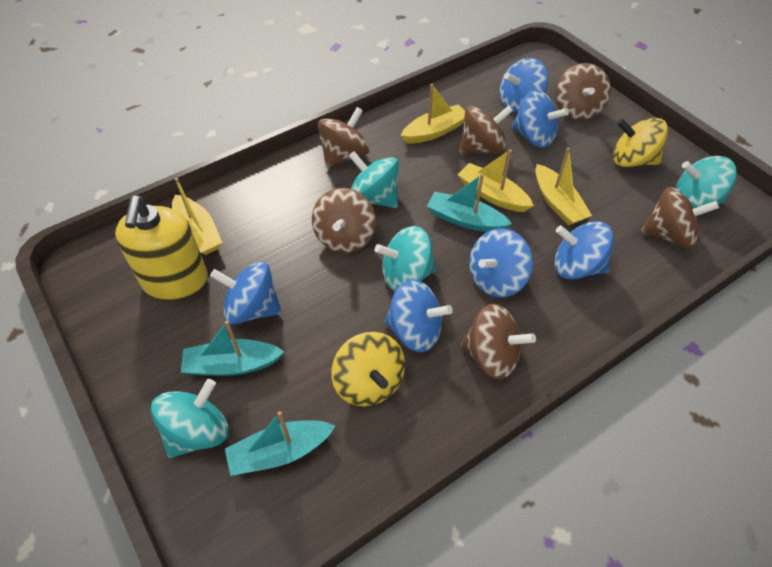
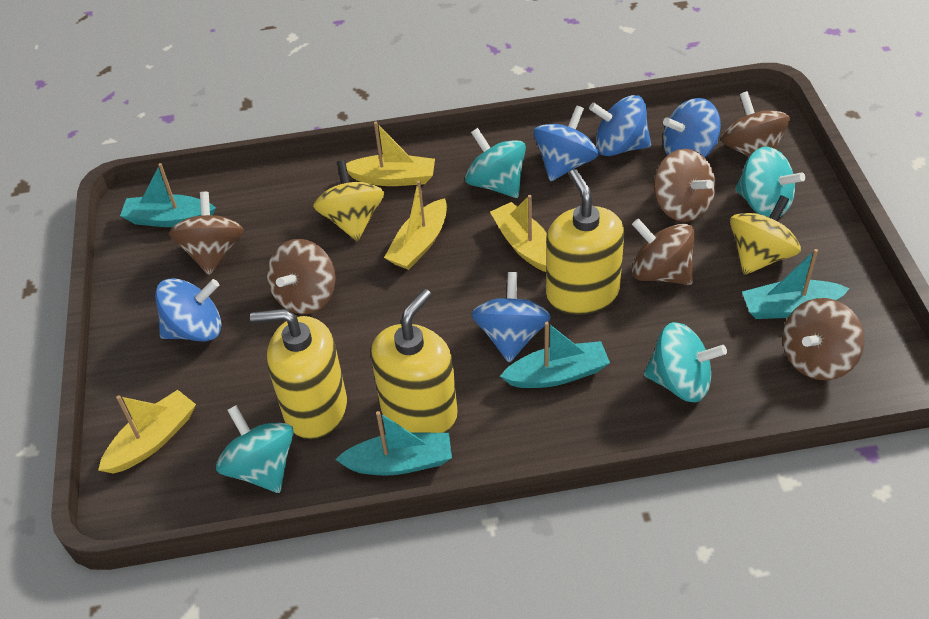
blue spinning top: [210,262,282,325] [385,279,453,352] [469,228,533,298] [500,58,548,112] [512,90,569,148] [554,221,614,280] = 6 -> [155,278,222,342] [471,272,551,363] [534,105,599,181] [589,95,651,156] [663,98,721,158] = 5
turquoise boat: [181,321,284,376] [225,411,335,476] [427,173,512,232] = 3 -> [120,163,216,227] [335,411,452,476] [500,322,610,388] [742,249,850,319] = 4
yellow soap dispenser: [115,196,208,301] = 1 -> [250,309,347,439] [371,289,458,433] [546,169,624,315] = 3

